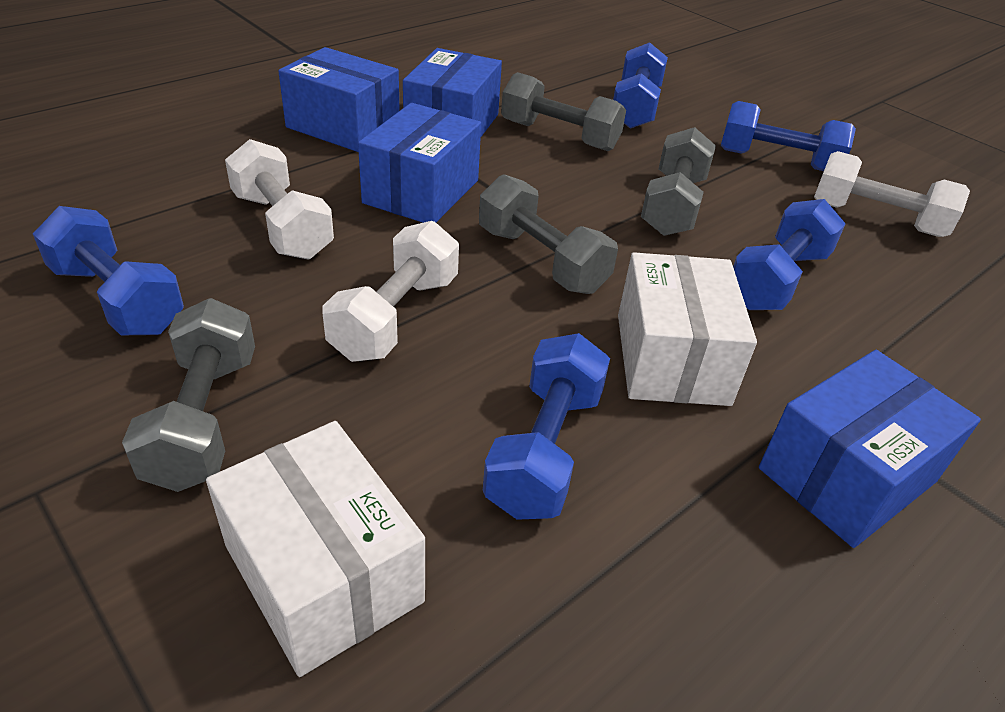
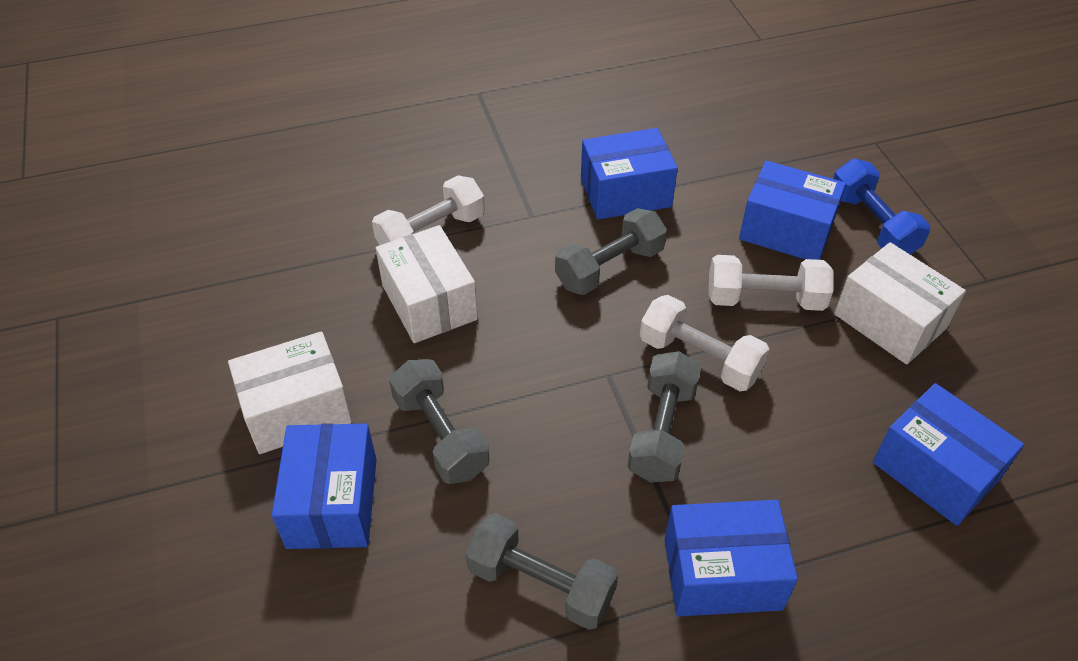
blue box: [278,47,400,152] [358,103,481,223] [403,48,502,137] [759,350,981,548] = 4 -> [272,424,377,549] [581,128,678,220] [665,500,798,617] [739,161,846,260] [873,383,1024,526] = 5
blue dumbbell: [33,206,184,335] [483,333,610,520] [613,42,668,129] [721,101,856,171] [733,199,846,310] = 5 -> [833,159,930,255] = 1
white box: [206,421,425,677] [618,252,757,406] = 2 -> [228,331,352,454] [376,225,478,343] [834,242,966,365] = 3

